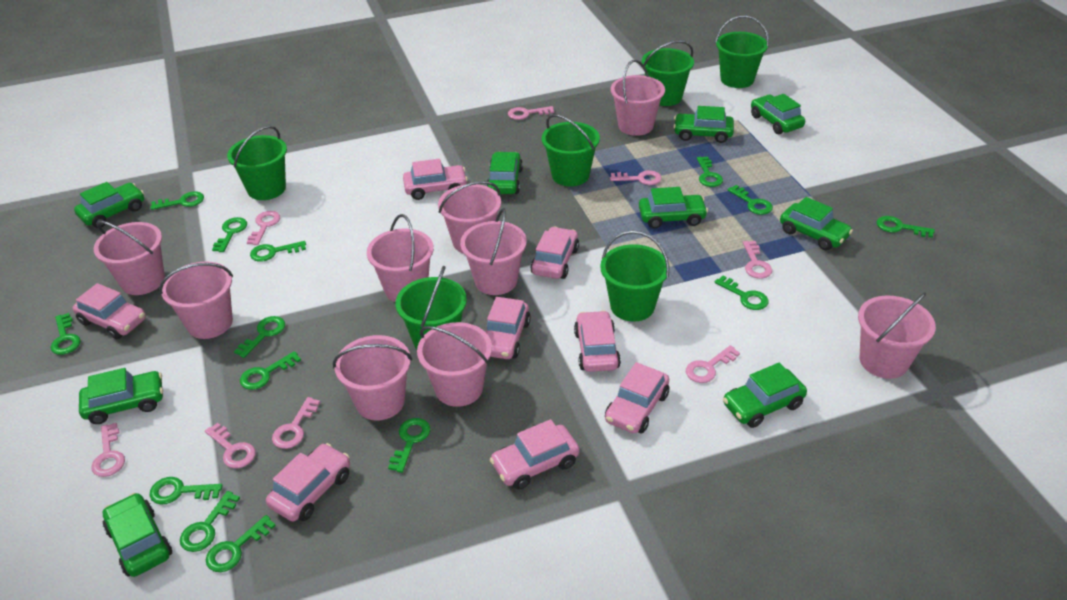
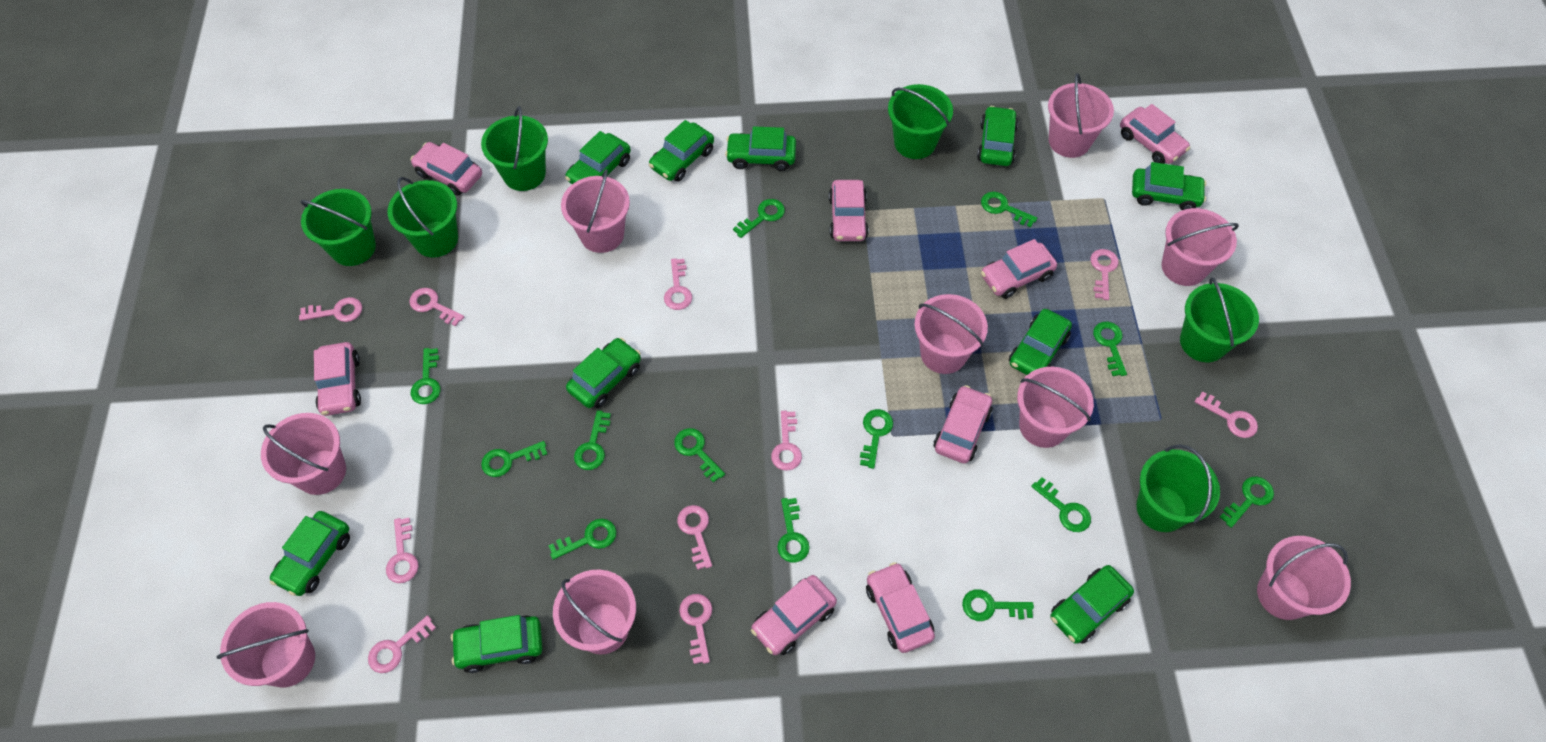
green car: [74,182,144,228] [79,368,163,424] [103,493,172,577] [486,152,523,194] [639,187,708,228] [673,106,734,143] [723,363,807,428] [751,94,805,134] [780,197,853,250] = 9 -> [270,511,350,596] [451,615,543,673] [565,131,631,184] [566,338,641,408] [649,120,714,182] [725,126,796,171] [977,106,1018,166] [1009,309,1072,375] [1050,565,1134,644] [1132,162,1206,210] = 10
green key: [50,313,81,355] [150,191,204,210] [150,477,223,504] [180,491,240,552] [206,515,276,572] [212,217,247,252] [234,316,285,358] [240,351,301,390] [250,241,306,262] [388,418,430,473] [697,156,723,187] [714,276,769,310] [727,185,773,215] [877,216,935,238] = 14 -> [411,348,441,404] [481,441,547,477] [548,519,616,560] [574,410,611,470] [674,428,725,483] [733,199,785,238] [777,498,810,562] [860,409,893,469] [962,589,1034,621] [981,192,1037,227] [1031,477,1091,532] [1093,322,1127,376] [1220,476,1274,528] = 13
pink key: [91,423,125,477] [205,423,256,468] [247,211,280,245] [272,397,320,449] [508,106,554,120] [610,170,662,185] [686,345,740,383] [743,241,772,279] = 8 -> [299,297,362,322] [368,615,436,673] [386,518,419,583] [409,288,464,327] [664,258,692,310] [677,505,712,570] [679,594,712,664] [771,411,802,471] [1090,249,1119,300] [1195,392,1258,438] = 10

